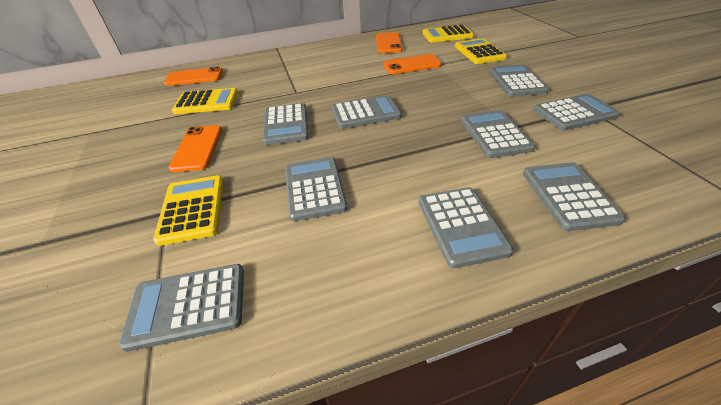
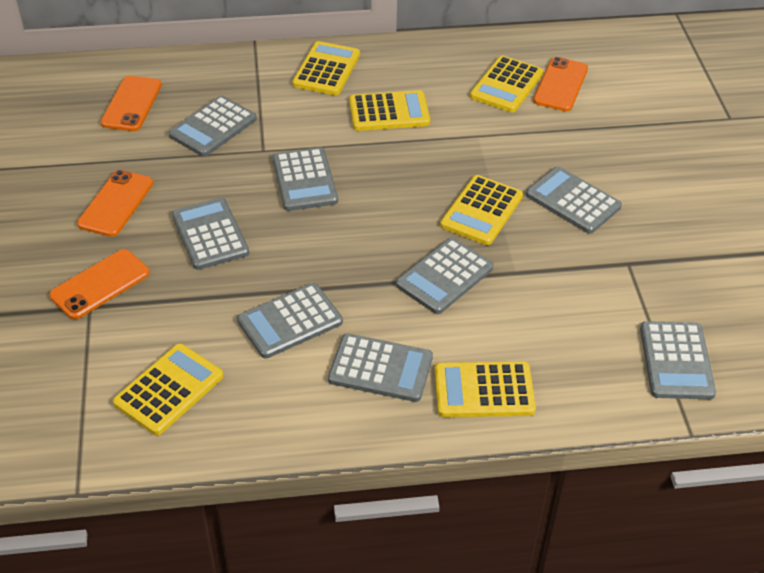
grey calculator: [119,264,244,352] [262,103,309,145] [285,157,348,221] [331,95,401,129] [419,187,513,268] [461,110,535,158] [489,65,549,97] [523,162,625,231] [534,94,620,131] = 9 -> [168,96,257,157] [172,197,249,270] [237,283,343,359] [272,147,338,211] [328,334,433,402] [396,238,494,314] [526,166,622,234] [640,321,716,399] = 8
yellow calculator: [153,175,224,246] [172,88,238,114] [423,25,474,42] [455,38,507,64] = 4 -> [113,344,223,435] [292,41,360,95] [349,90,430,131] [435,361,536,417] [440,175,523,245] [470,56,543,112] = 6

